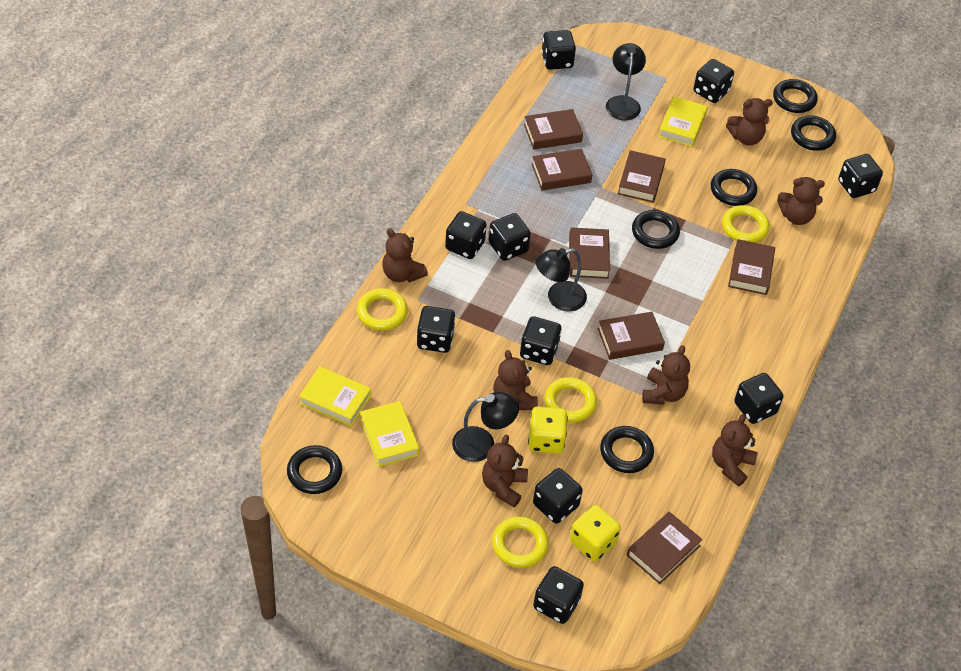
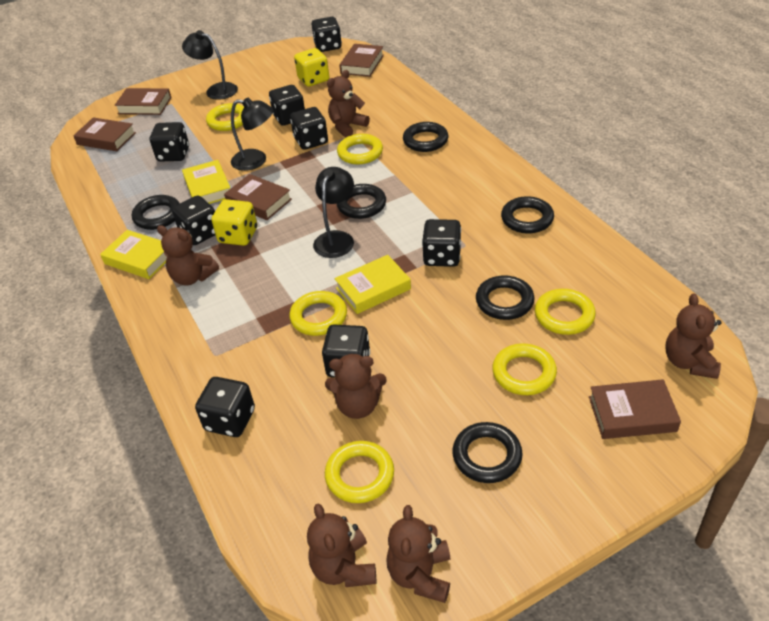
black dice: [417,306,455,353] [445,211,487,259] [489,213,531,261] [520,316,561,365] [533,468,583,524] [533,566,584,624] [542,30,576,70] [693,59,734,103] [734,373,783,424] [838,154,883,198] = 10 -> [150,122,189,162] [172,196,215,245] [195,377,255,437] [269,85,305,126] [290,107,328,150] [312,17,342,52] [322,325,370,377] [422,219,461,267] = 8
brown book: [524,109,583,150] [532,149,592,191] [569,227,610,279] [597,312,665,360] [618,150,666,203] [627,512,703,584] [728,239,775,295] = 7 -> [73,118,136,151] [115,88,172,115] [224,174,292,220] [339,44,384,77] [589,379,681,439] = 5
brown teddy bear: [382,228,428,282] [482,435,528,507] [493,350,538,410] [642,345,690,405] [712,414,758,487] [726,98,773,146] [777,177,825,225] = 7 -> [157,225,219,285] [307,503,377,587] [325,353,387,419] [327,70,370,137] [387,505,451,603] [665,294,722,379] = 6
yellow ring: [357,288,408,331] [492,516,549,568] [544,377,597,423] [722,205,770,243] = 4 -> [206,103,244,131] [289,291,347,336] [325,441,394,503] [337,134,383,165] [492,343,557,395] [535,289,596,335] = 6

